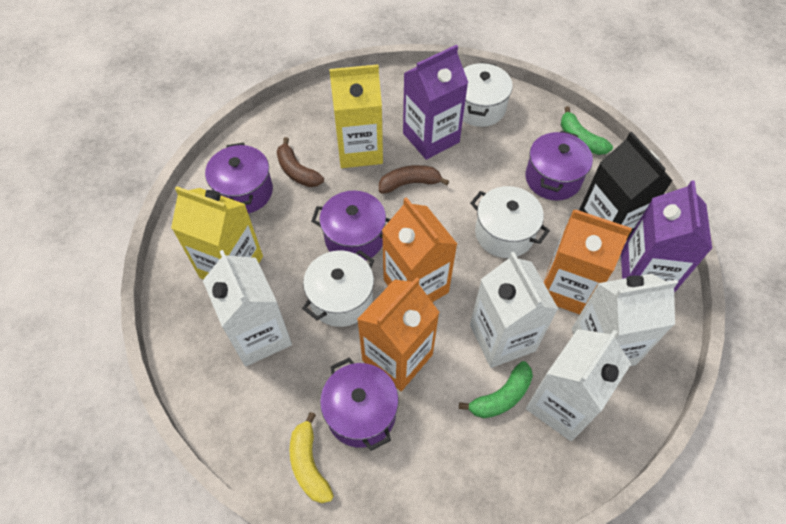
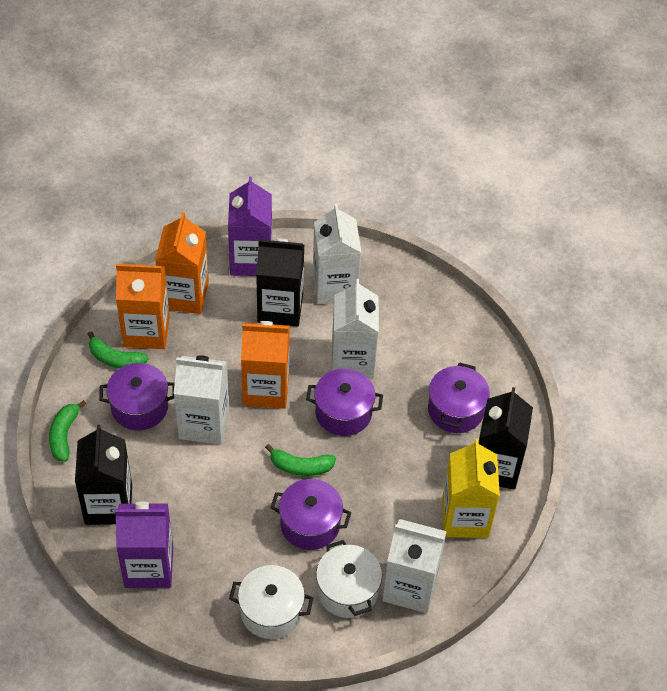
black carton: [579,132,673,240] = 1 -> [75,425,132,525] [256,239,304,327] [478,387,533,490] = 3
brown banana: [277,137,324,187] [379,165,449,194] = 2 -> none = 0
green banana: [459,361,533,418] [561,106,613,155] = 2 -> [49,400,86,462] [88,331,149,368] [265,444,336,476] = 3
white pot: [302,250,375,327] [463,62,513,127] [470,186,550,258] = 3 -> [229,565,313,639] [316,540,382,618] = 2
yellow banana: [290,412,334,503] = 1 -> none = 0
yellow carton: [171,186,263,279] [329,64,383,168] = 2 -> [442,439,500,538] = 1

